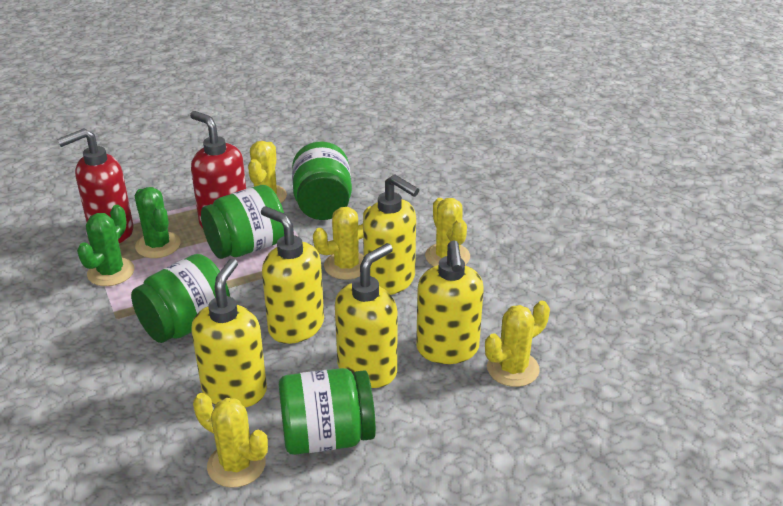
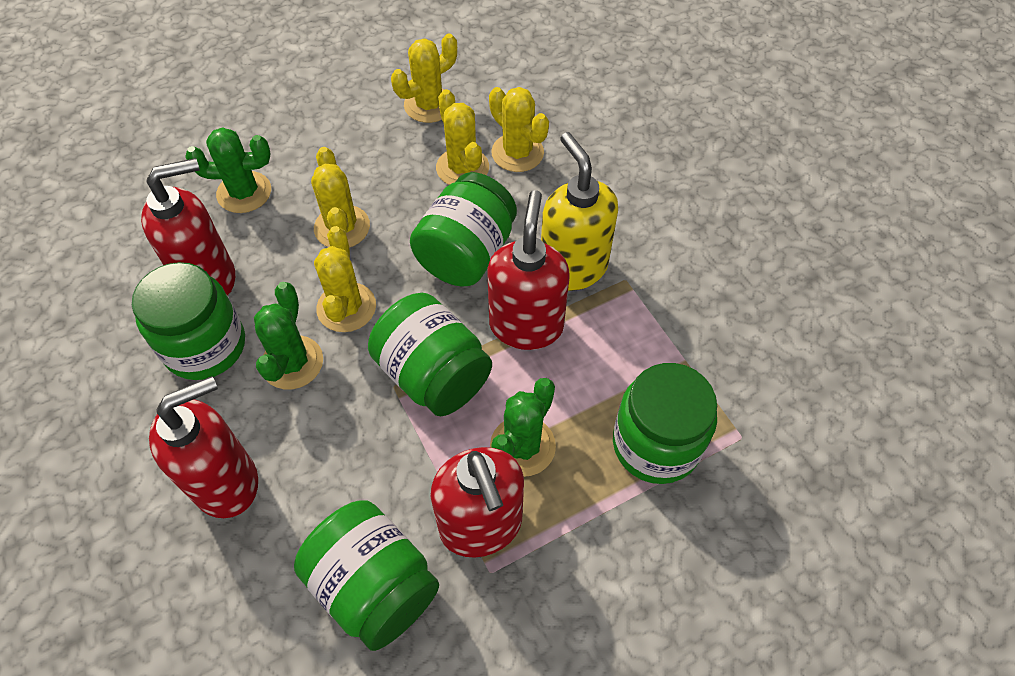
green cactus: [77,205,134,286] [135,187,180,258] = 2 -> [185,127,271,213] [254,282,323,389] [490,378,556,477] = 3
green jar: [131,254,230,343] [201,185,284,259] [279,368,376,455] [292,141,352,220] = 4 -> [132,262,245,380] [294,500,439,651] [368,293,492,416] [410,172,517,287] [613,363,717,484] = 5
red soap dispenser: [57,129,133,243] [190,111,246,228] = 2 -> [141,158,235,296] [149,376,258,518] [430,447,524,558] [487,190,570,350] = 4
yellow soap dispenser: [191,258,267,408] [261,206,324,344] [335,243,398,388] [363,174,419,295] [416,240,484,364] = 5 -> [541,132,618,291] = 1

